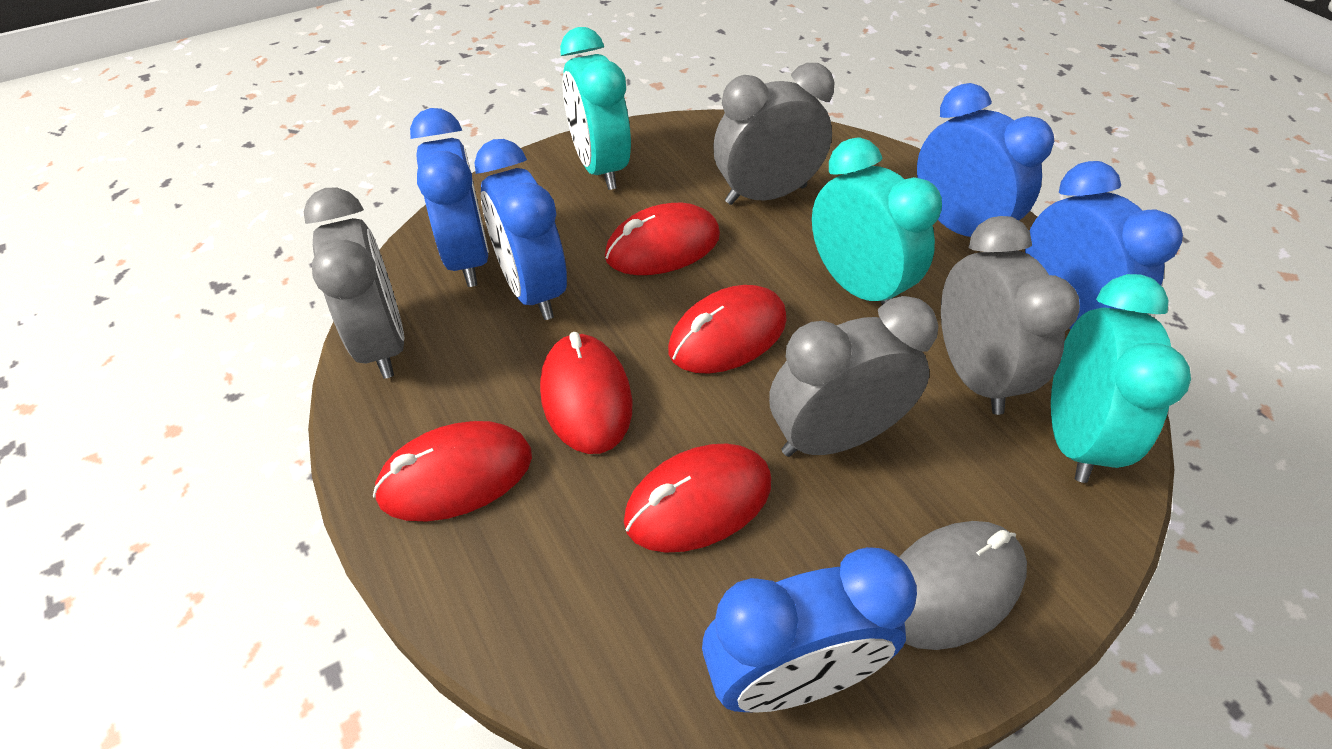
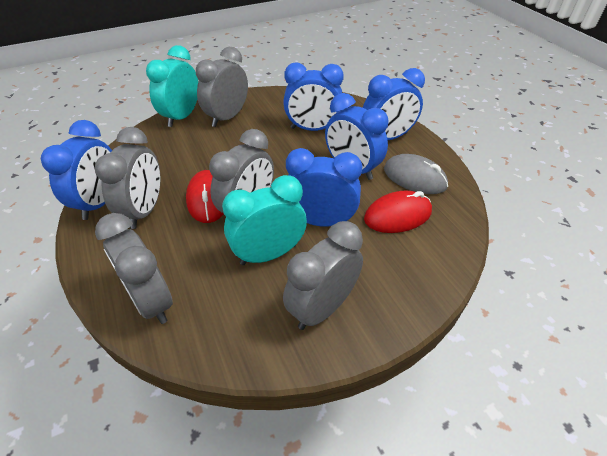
grey clock: [304,187,404,379] [714,63,834,205] [769,296,938,457] [941,216,1080,415] = 4 -> [95,127,161,229] [95,213,173,324] [196,47,248,127] [209,129,274,213] [283,221,363,330] = 5
red mouse: [373,421,532,521] [540,332,632,454] [605,203,720,275] [624,443,771,553] [668,285,787,374] = 5 -> [186,170,224,223] [364,191,432,233] = 2
turquoise clock: [560,27,631,190] [812,138,942,305] [1051,274,1191,483] = 3 -> [146,45,198,127] [222,175,307,265] = 2

